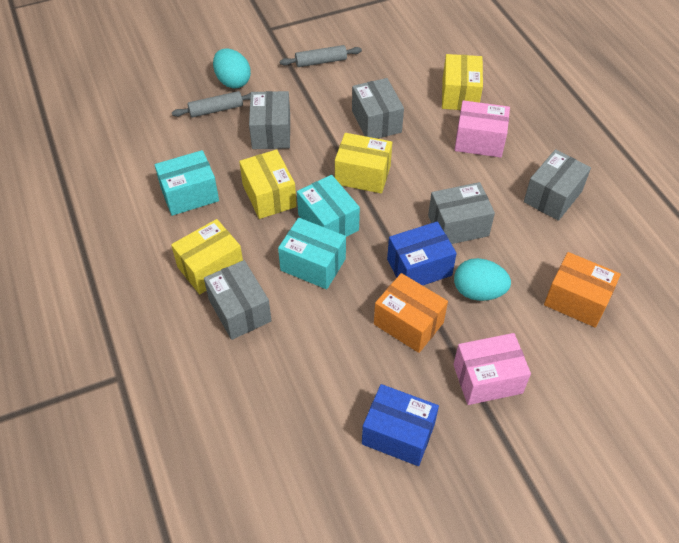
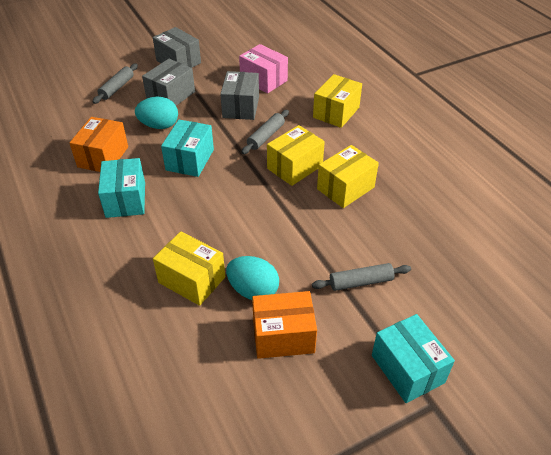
blue box: [362,384,439,466] [387,221,457,286] = 2 -> none = 0
grey box: [204,260,271,340] [249,91,290,149] [352,78,404,139] [428,182,495,244] [524,149,591,221] = 5 -> [142,59,195,106] [153,27,201,68] [220,71,259,120] = 3
grey rolling pin: [172,91,251,118] [280,45,362,67] = 2 -> [92,64,138,104] [241,110,289,154] [312,263,411,291] = 3
pink box: [453,333,531,405] [455,100,510,158] = 2 -> [239,44,288,93] = 1

